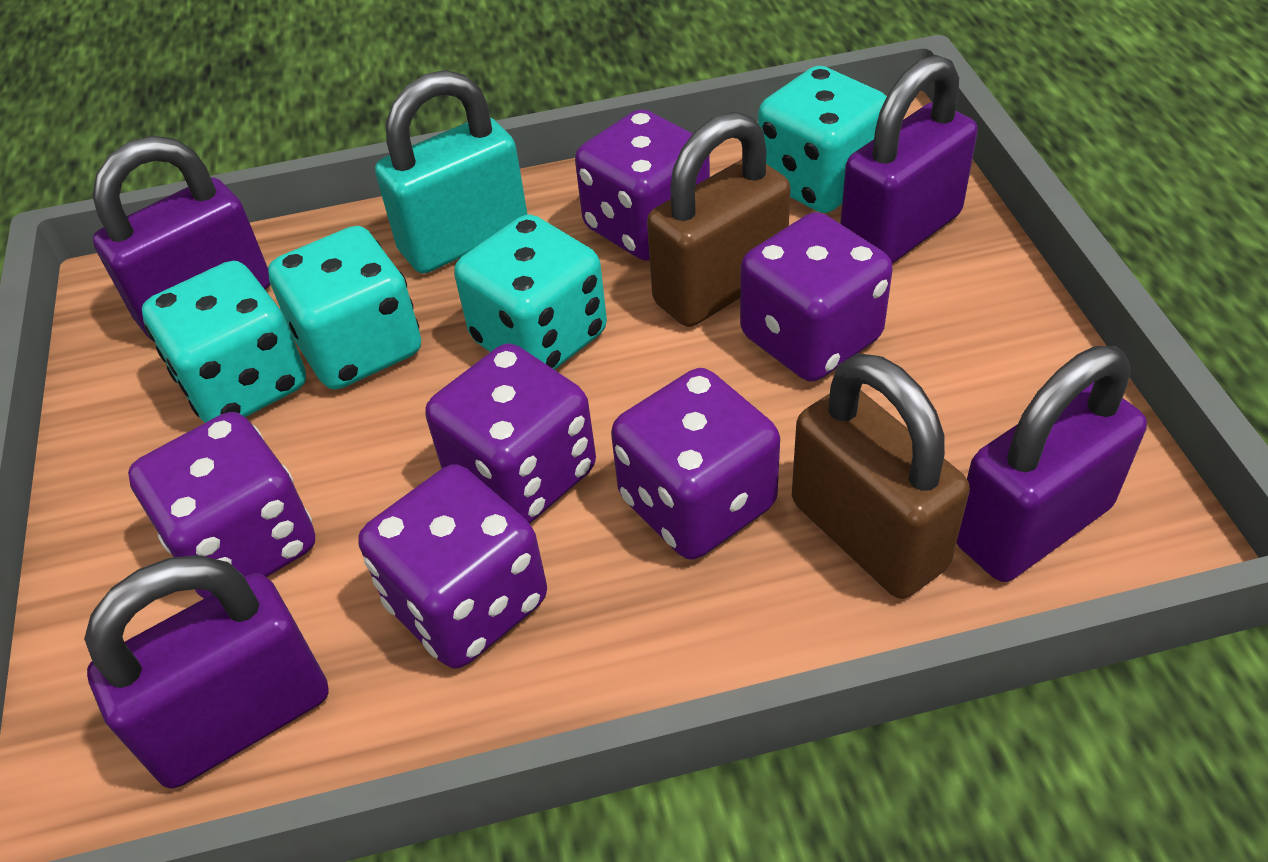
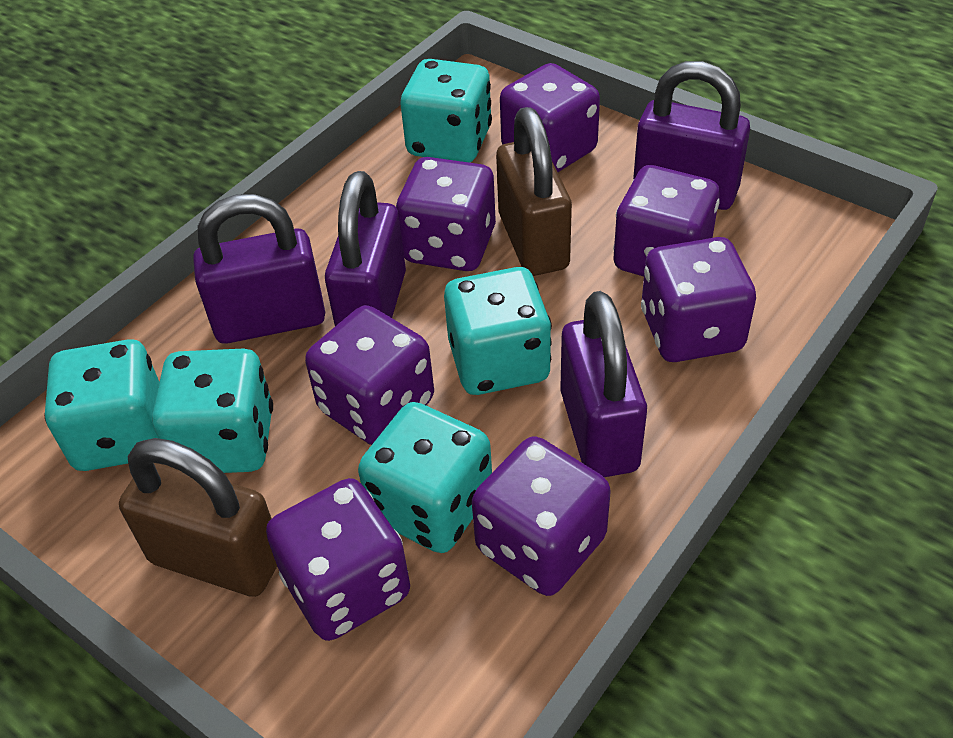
purple dice: [128,412,315,599] [358,464,547,669] [425,343,596,524] [575,109,710,261] [611,368,780,560] [740,212,893,382] = 6 -> [266,478,410,641] [305,305,434,445] [396,157,496,271] [472,436,611,596] [500,63,600,172] [613,165,720,276] [641,237,756,362] = 7
turquoise dice: [142,261,306,423] [268,226,421,390] [454,214,607,370] [758,66,887,213] = 4 -> [44,339,159,471] [152,349,273,473] [358,402,492,553] [401,59,492,163] [444,267,552,395] = 5
turquoise padlock: [375,70,527,274] = 1 -> none = 0

